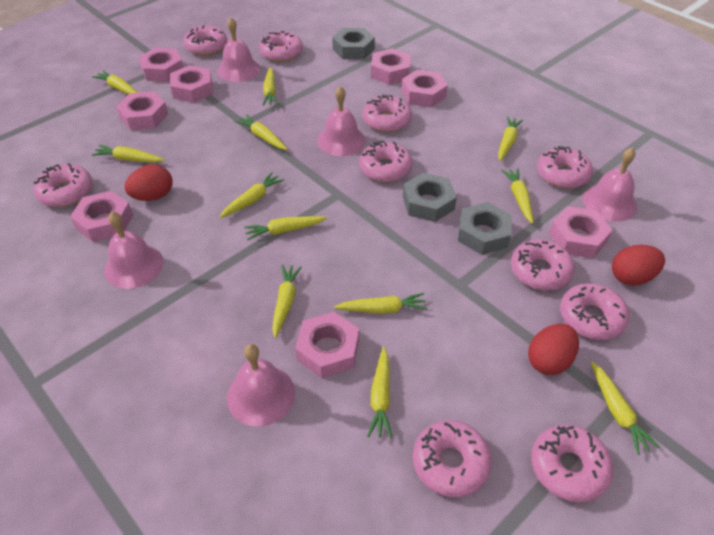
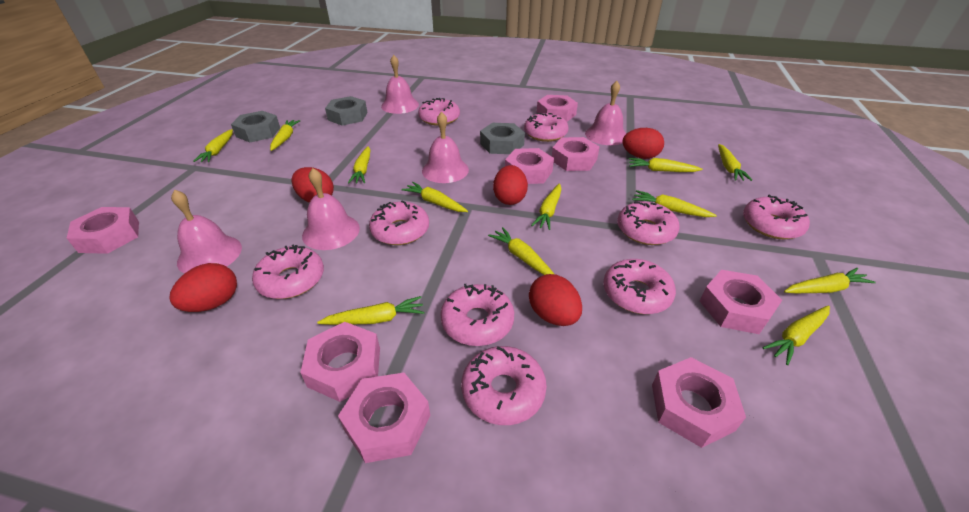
pink donut: [34,163,93,207] [183,25,227,56] [259,31,303,62] [359,141,413,182] [363,95,412,132] [413,420,492,497] [511,239,575,291] [531,425,613,502] [537,146,593,188] [560,283,629,340] = 10 -> [252,244,324,299] [369,200,429,245] [418,98,460,126] [440,284,514,346] [461,346,547,425] [524,113,568,142] [603,259,676,314] [617,201,680,245] [743,195,810,239] = 9
red egg: [124,164,173,201] [528,324,579,375] [612,245,665,286] = 3 -> [169,263,237,312] [291,167,334,203] [493,165,528,205] [529,274,582,326] [622,128,664,159] = 5

